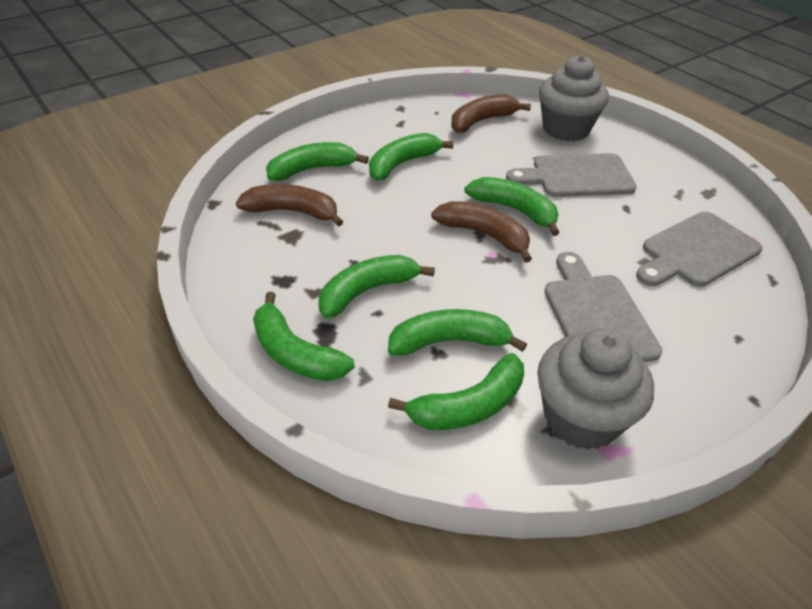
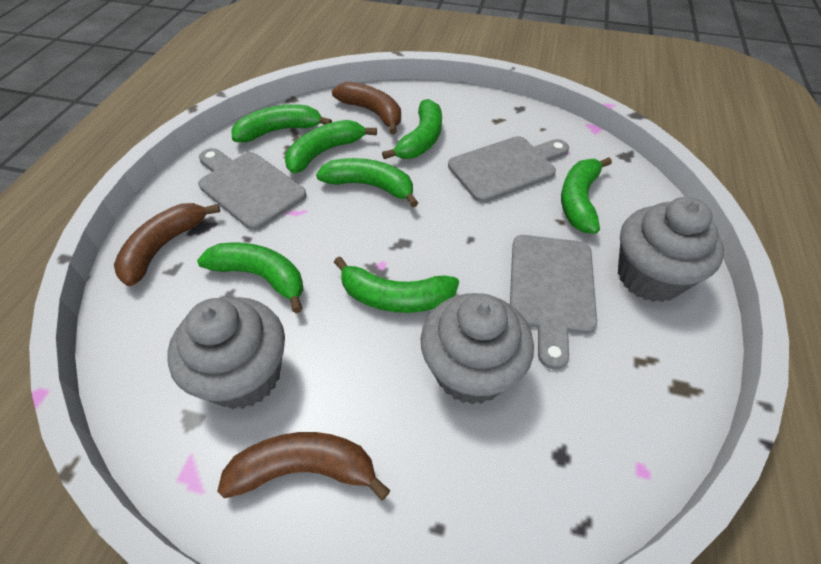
grey cupcake: [537,328,654,450] [539,55,609,141] = 2 -> [167,297,285,409] [421,293,534,404] [618,197,724,302] = 3

